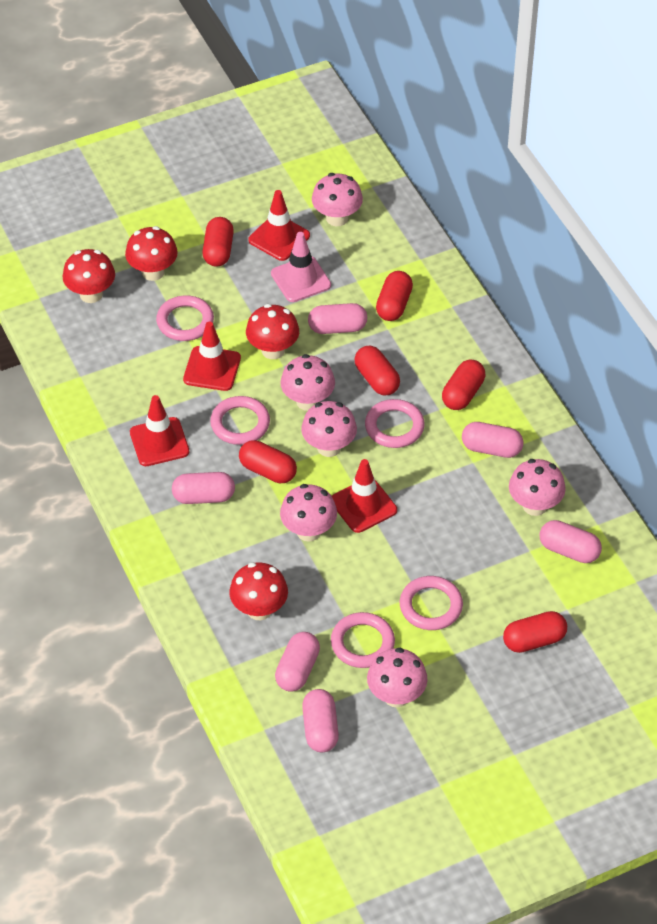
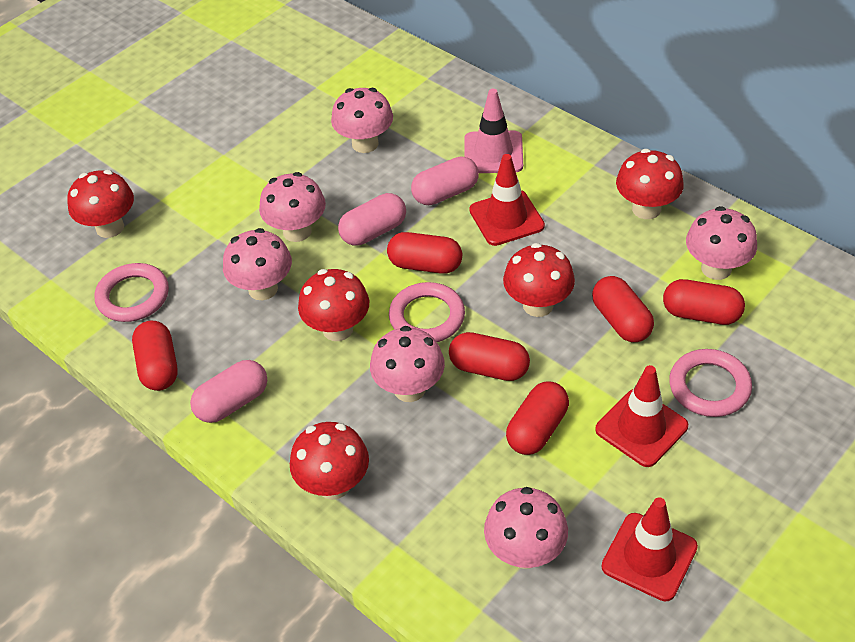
pink capsule: [172,472,235,504] [275,632,320,692] [302,689,339,752] [308,303,367,334] [462,422,523,458] [540,520,602,563] = 6 -> [190,360,267,423] [338,193,406,246] [411,156,479,205] = 3
pink ring: [156,295,214,341] [210,396,270,445] [331,612,395,668] [365,399,425,448] [400,576,463,630] = 5 -> [95,263,169,322] [389,282,465,342] [669,349,752,417] = 3
red mushroom: [63,249,115,303] [125,226,178,281] [229,562,288,620] [246,304,299,359] = 4 -> [67,170,134,238] [290,422,369,500] [298,269,369,341] [503,243,575,317] [616,149,684,219] = 5
red traffic cone: [130,395,190,466] [183,322,241,391] [248,190,310,261] [332,459,397,533] = 4 -> [469,154,545,246] [595,365,688,467] [602,497,698,601] = 3

